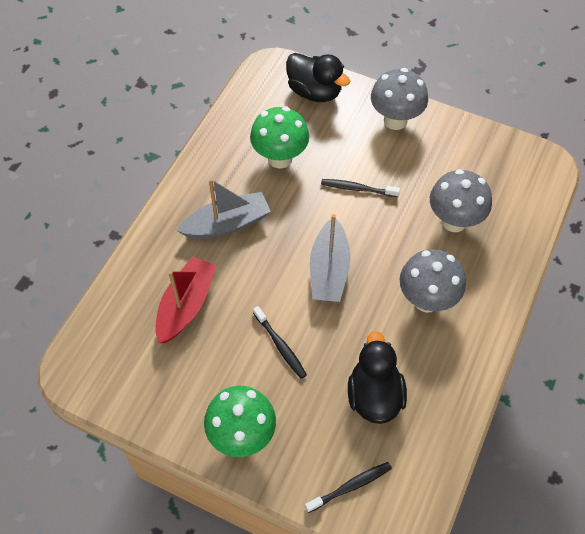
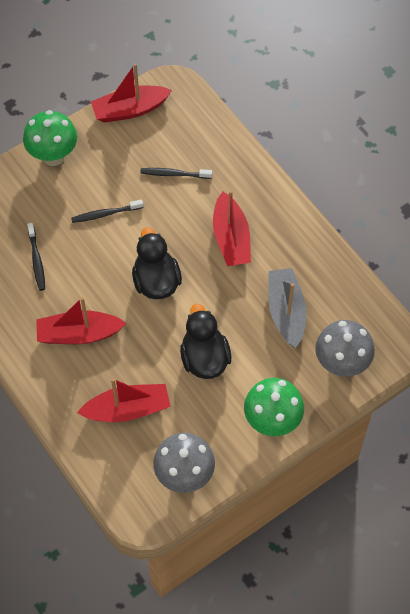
grey boat: [177,178,271,239] [310,214,350,302] = 2 -> [268,268,307,348] = 1
grey mushroom: [371,68,428,130] [400,249,466,313] [430,169,492,232] = 3 -> [153,433,215,493] [315,320,375,377] = 2
red boat: [156,256,217,343] = 1 -> [36,297,126,344] [77,378,170,422] [91,63,172,123] [213,190,251,266] = 4

